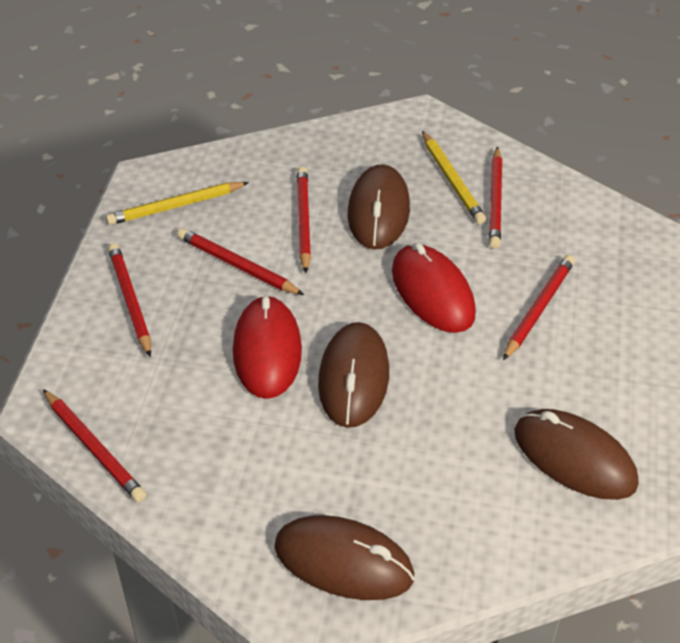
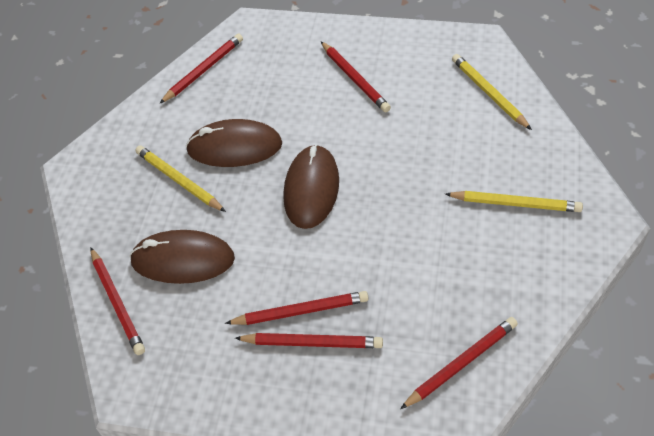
brown mouse: [274,515,415,600] [318,322,389,428] [348,164,410,249] [514,409,639,500] = 4 -> [129,230,235,284] [186,119,282,167] [283,144,339,229] = 3
red mouse: [233,295,302,399] [392,243,476,333] = 2 -> none = 0
yellow pencil: [106,182,249,225] [422,131,486,224] = 2 -> [135,146,226,212] [445,191,583,212] [452,54,532,130] = 3

